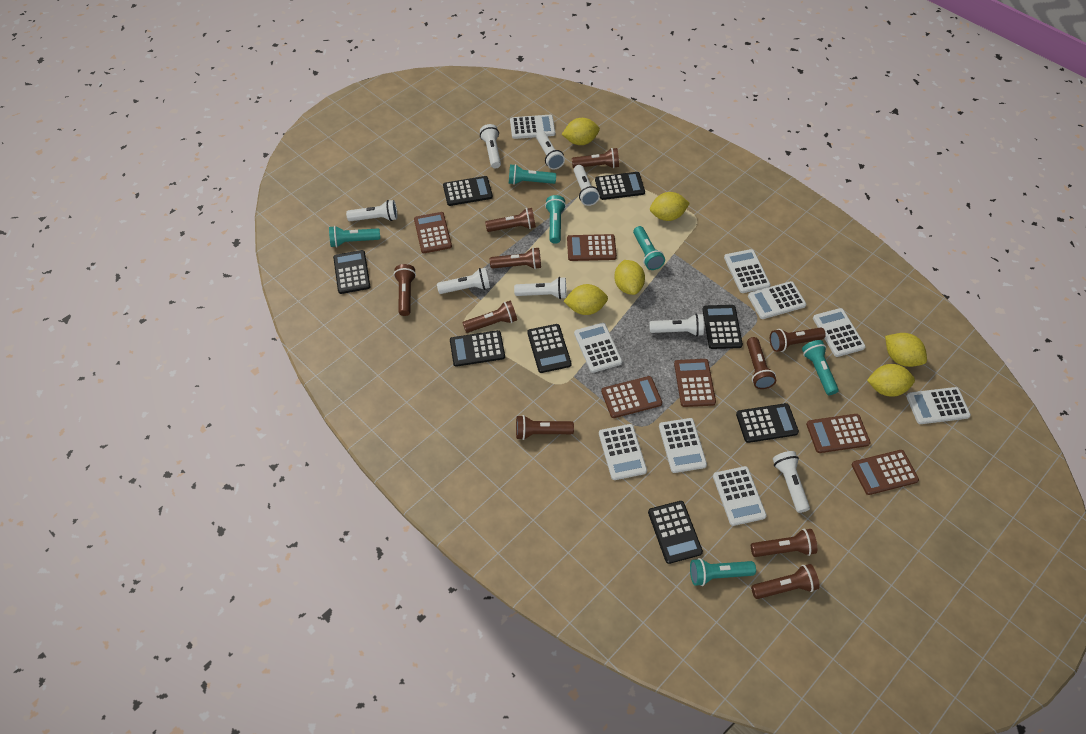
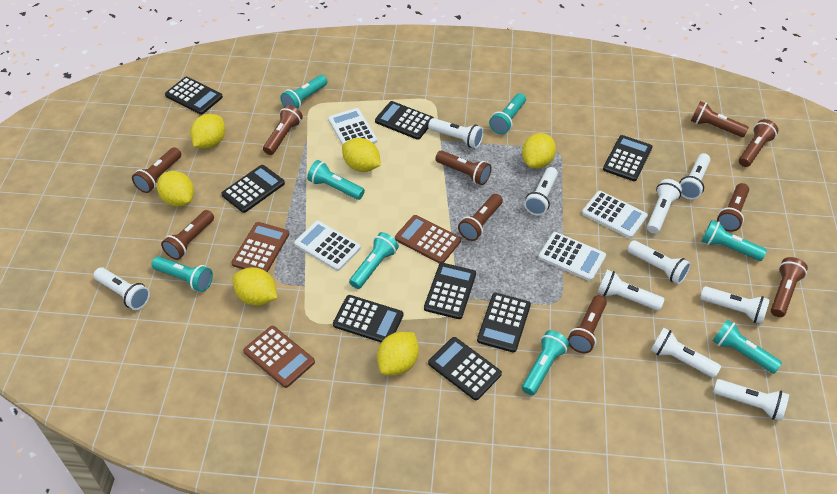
brown calculator: [414,212,452,253] [567,234,617,261] [601,376,662,418] [674,359,716,407] [806,414,871,453] [852,450,919,495] = 6 -> [231,222,289,273] [243,326,315,388] [395,215,461,264] = 3
turquoise flashlight: [329,226,380,247] [509,164,556,185] [545,195,566,244] [633,226,665,270] [690,558,756,586] [802,340,839,395] = 6 -> [152,256,213,292] [280,75,328,110] [307,160,365,200] [349,232,399,289] [489,93,526,134] [522,330,569,395] [702,220,767,261] [712,319,782,374] = 8
white calculator: [510,115,555,139] [574,323,622,373] [599,424,647,480] [659,418,707,473] [713,466,767,526] [724,249,771,293] [748,281,806,319] [813,308,866,357] [906,387,971,424] = 9 -> [294,221,361,271] [328,108,377,145] [538,232,606,281] [582,191,648,238] = 4
white flashlight: [346,200,397,221] [437,268,490,294] [480,124,501,168] [514,277,567,299] [536,131,565,170] [574,165,600,206] [649,313,704,336] [773,451,810,513] = 8 -> [94,267,150,310] [428,118,484,148] [524,167,558,215] [598,270,664,311] [627,240,691,284] [647,179,682,234] [651,327,721,378] [679,153,711,200] [700,286,770,324] [713,379,789,421] = 10

